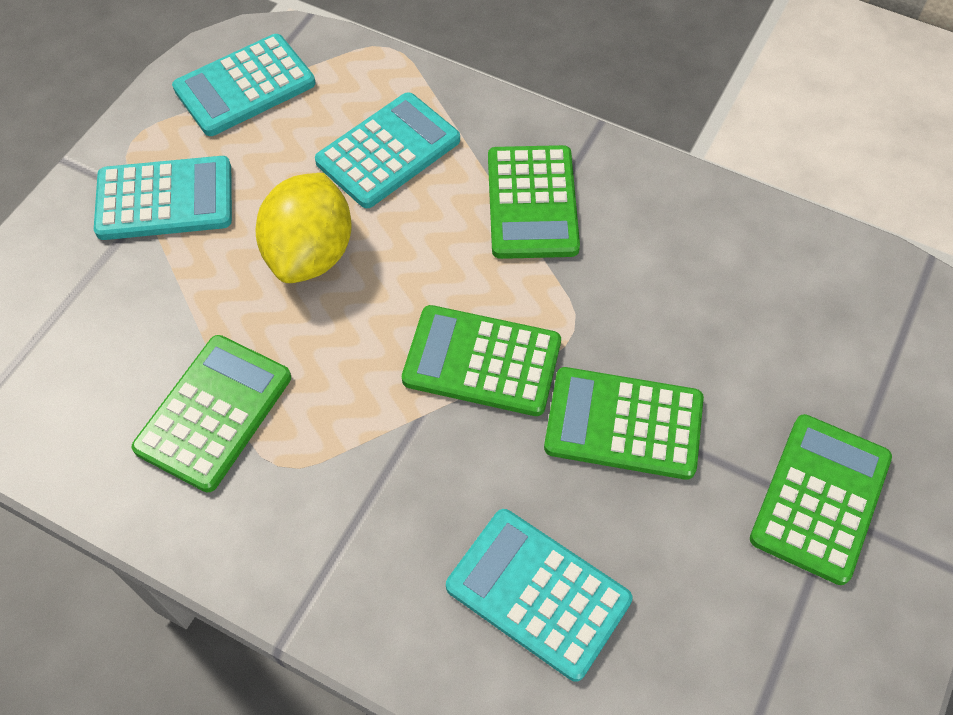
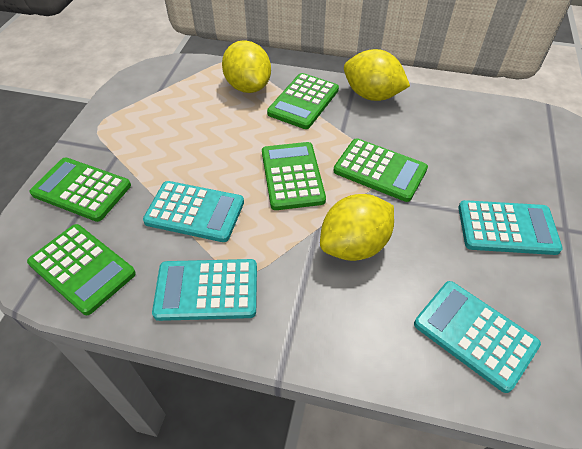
yellow lemon: [256,173,352,283] = 1 -> [222,40,271,93] [320,194,394,261] [344,49,410,101] = 3

